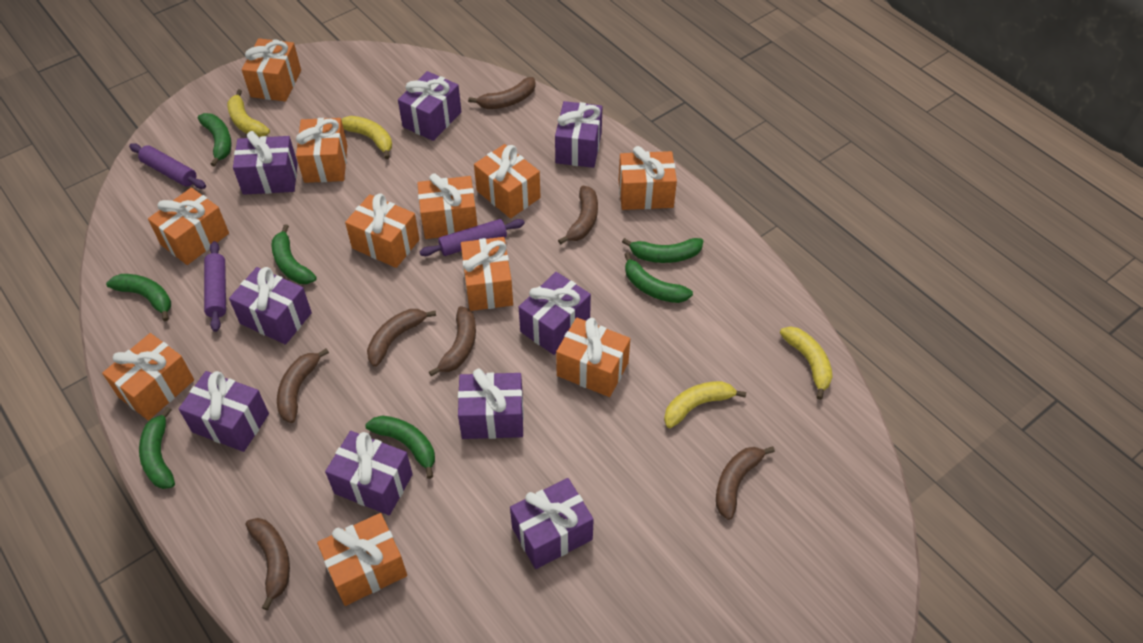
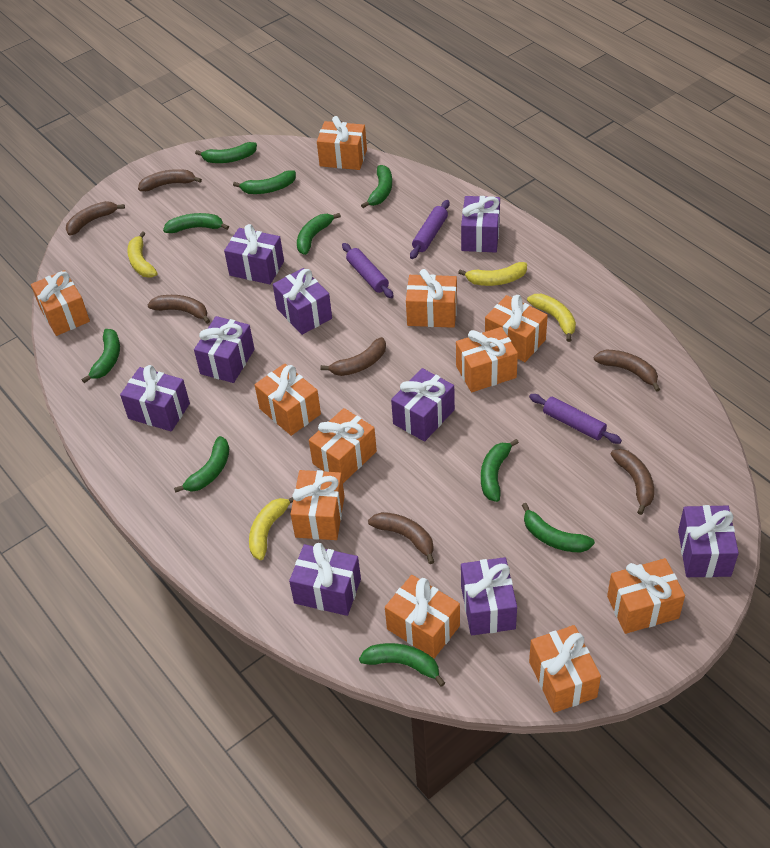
green banana: [106,274,171,321] [139,407,175,489] [198,113,232,167] [271,224,317,284] [366,416,435,479] [622,238,703,263] [624,252,693,303] = 7 -> [82,329,120,383] [163,213,229,233] [174,436,229,493] [195,142,257,163] [233,170,296,194] [297,213,341,255] [359,643,445,687] [361,165,392,208] [481,439,519,502] [522,503,595,553] = 10

